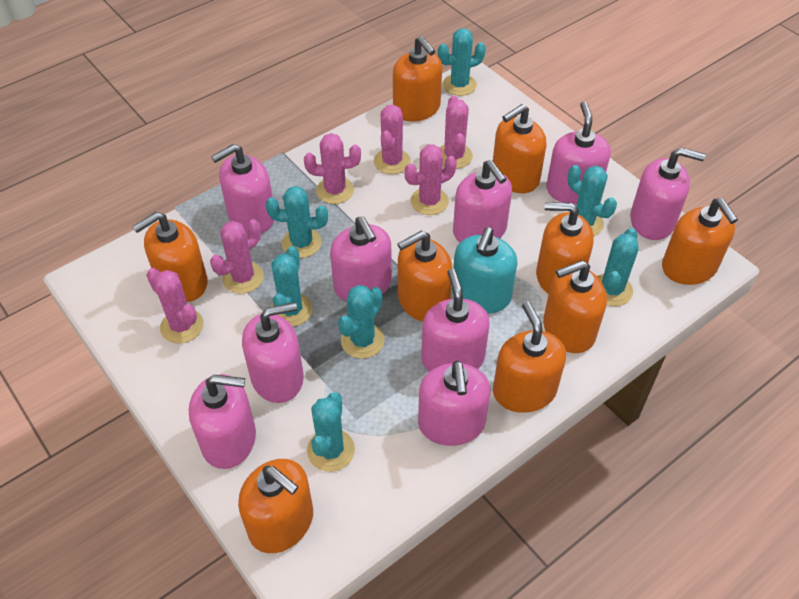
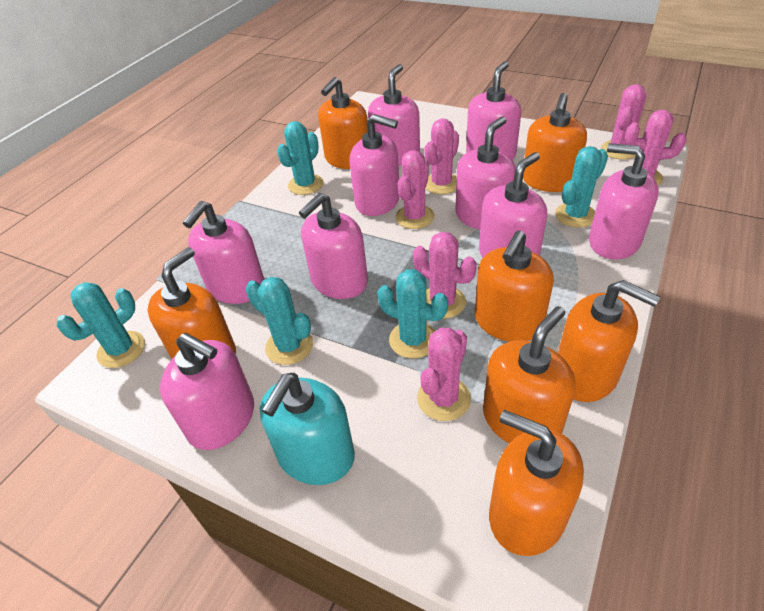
orange soap dispenser: [132,212,208,302] [238,459,313,553] [393,36,442,121] [397,231,452,322] [493,104,546,193] [493,301,566,413] [536,202,594,294] [543,260,607,353] [662,198,738,285] = 9 -> [148,247,236,359] [318,77,368,169] [475,231,554,342] [483,306,576,443] [489,410,584,556] [523,93,587,192] [558,280,660,402] = 7
turquoise cactus: [266,186,328,258] [271,246,313,327] [307,392,355,472] [338,285,385,359] [438,29,486,96] [568,165,617,236] [597,228,639,306] = 7 -> [57,282,145,368] [246,277,313,365] [277,121,323,195] [377,269,448,359] [555,146,608,228] = 5

